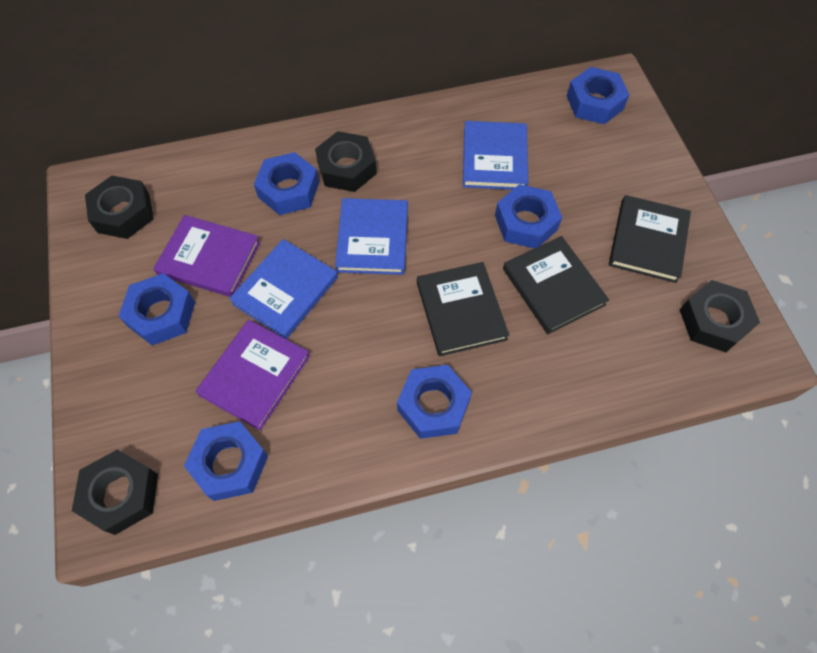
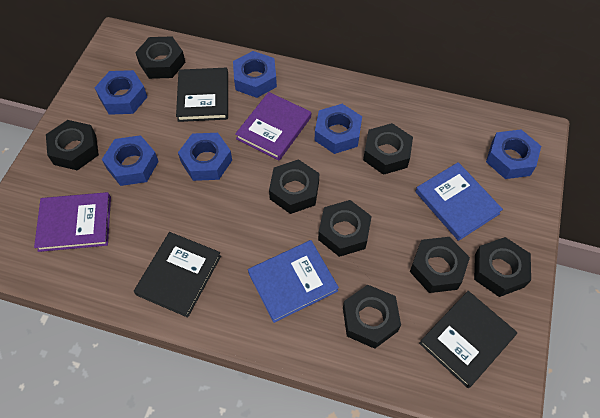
black nut: [72,449,158,535] [85,176,154,239] [315,131,377,192] [680,280,760,352] = 4 -> [46,120,99,170] [135,37,185,79] [269,159,320,214] [318,200,372,257] [343,285,401,349] [363,123,413,175] [410,237,470,293] [474,237,531,297] = 8
blue book: [229,239,338,339] [335,198,408,275] [463,121,528,190] = 3 -> [248,240,339,323] [415,162,503,241] = 2

